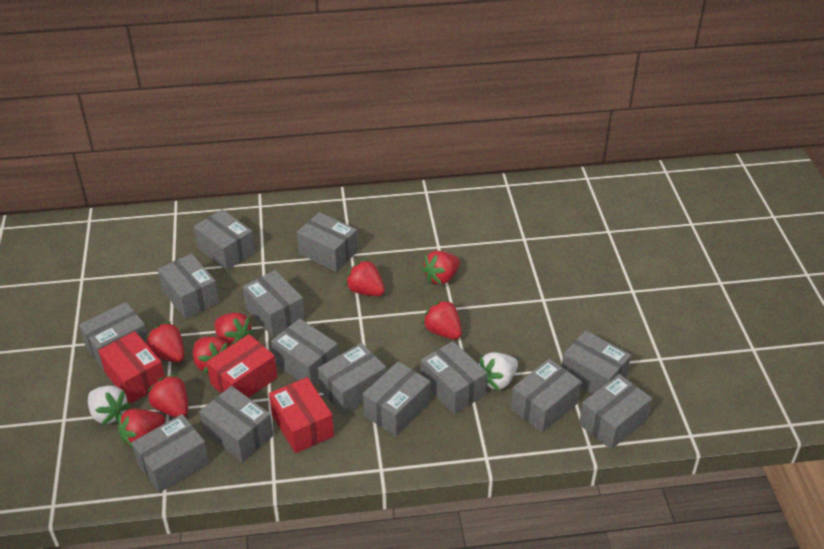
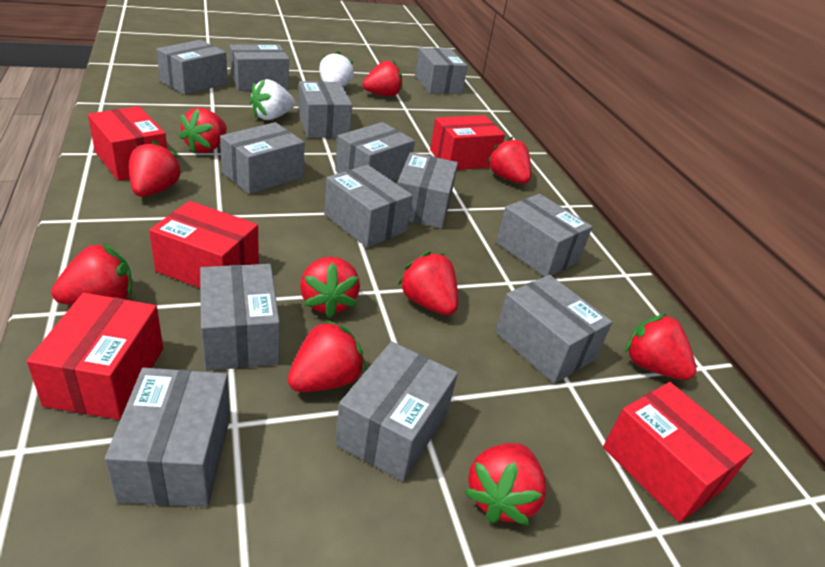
grey box: [79,302,147,370] [131,414,209,493] [158,254,219,319] [193,209,255,270] [199,386,273,462] [243,270,305,337] [271,319,338,386] [297,212,358,272] [318,343,386,415] [363,361,431,436] [421,341,488,414] [511,359,581,433] [561,330,631,394] [579,374,652,449] = 14 -> [105,368,230,507] [156,40,228,95] [200,264,280,371] [220,122,305,194] [230,44,289,91] [298,81,352,138] [324,165,413,248] [335,122,415,181] [335,341,458,481] [397,152,458,229] [415,48,468,94] [495,275,612,384] [496,194,592,277] = 13
red box: [98,331,165,404] [206,334,278,398] [269,377,334,453] = 3 -> [27,293,163,420] [88,106,167,181] [149,201,259,288] [430,115,505,170] [603,382,753,523] = 5
red strawberry: [118,409,165,448] [145,321,185,363] [147,374,188,417] [193,336,228,373] [214,313,254,347] [345,259,385,296] [422,251,460,285] [422,299,462,339] = 8 -> [51,243,132,305] [129,140,183,197] [178,108,227,153] [288,320,366,392] [300,257,360,318] [362,60,403,96] [398,251,458,315] [465,443,546,525] [487,137,531,184] [625,314,696,380] = 10

